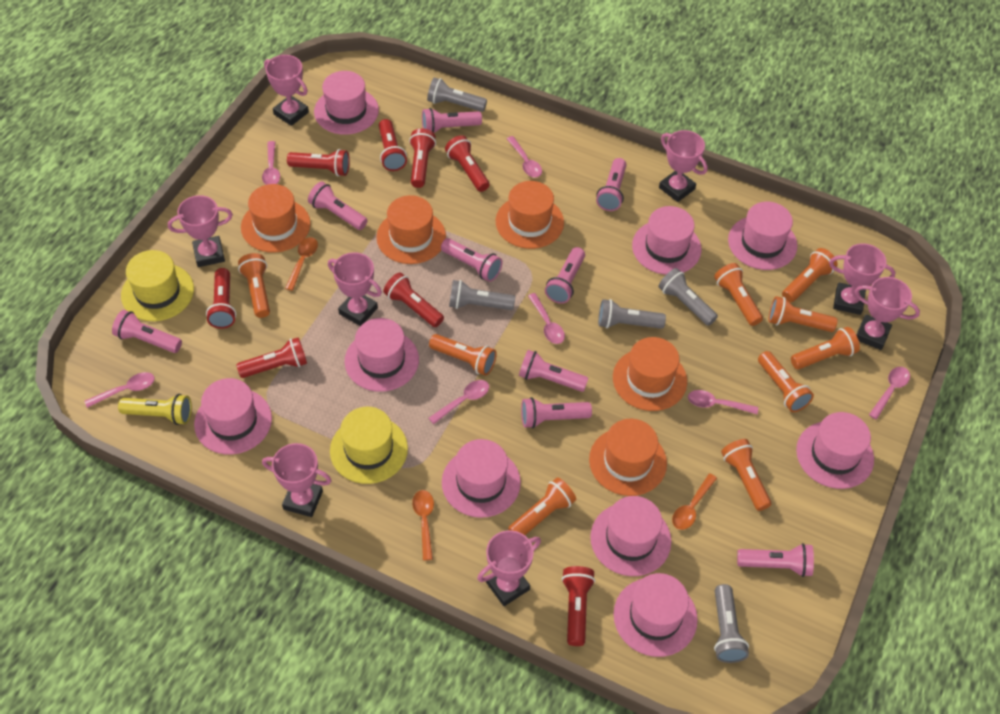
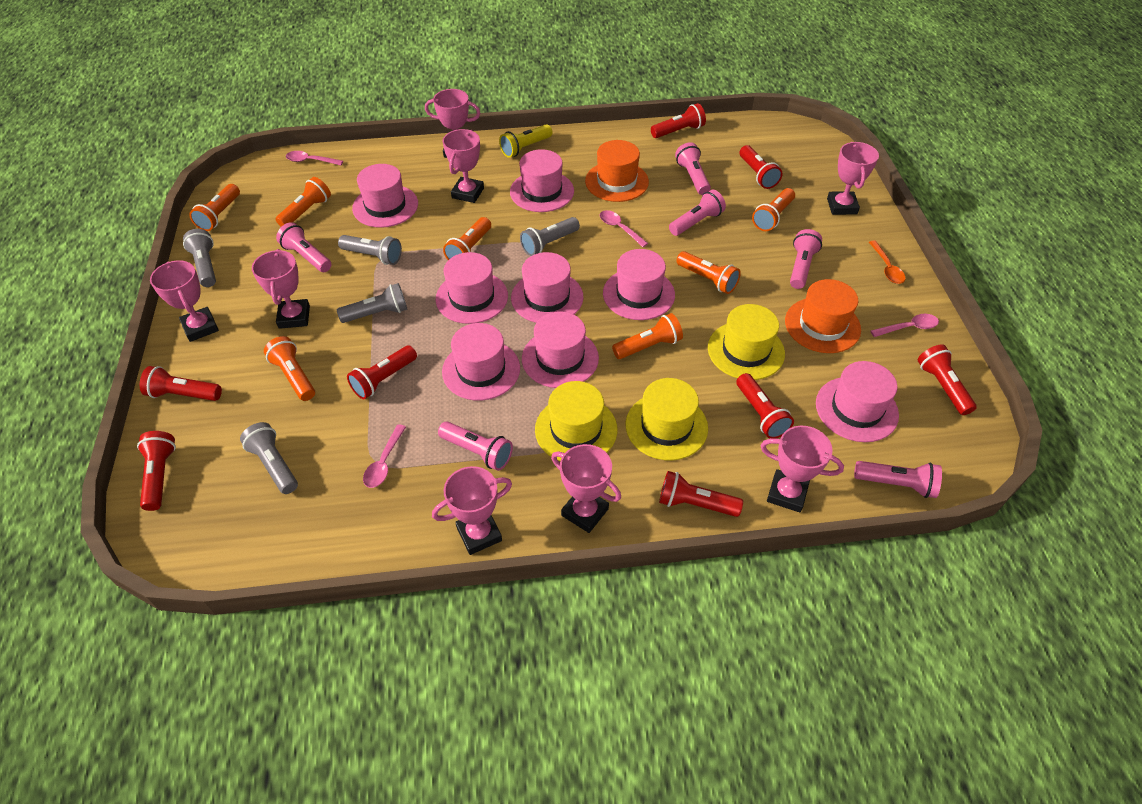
orange flashlight: [238,253,270,318] [429,334,497,376] [508,477,576,535] [714,263,763,326] [721,439,771,511] [758,351,814,412] [768,296,838,332] [782,248,837,302] [791,327,860,370] = 9 -> [189,184,240,231] [264,336,315,401] [275,177,331,227] [443,217,491,260] [612,313,683,359] [676,251,741,294] [752,188,795,231] = 7
orange hat: [241,184,311,253] [376,195,446,264] [496,181,564,249] [589,419,667,496] [613,337,687,411] = 5 -> [585,140,649,202] [785,279,861,353] = 2
orange spoon: [285,237,318,291] [412,490,434,561] [672,473,717,530] = 3 -> [869,241,906,284] = 1
pink flashlight: [112,310,182,353] [308,181,367,230] [422,108,482,133] [441,238,502,282] [519,350,588,392] [521,397,592,428] [545,247,585,304] [596,158,627,211] [737,543,814,577] = 9 -> [276,222,332,272] [438,421,513,471] [669,190,726,236] [675,142,711,195] [790,229,822,289] [854,461,942,498] = 6
pink hat: [194,378,272,455] [314,71,379,135] [345,318,419,392] [442,439,521,518] [590,496,671,576] [613,573,698,657] [632,206,702,275] [728,202,798,270] [796,412,874,489] = 9 -> [352,164,418,228] [436,252,508,324] [442,323,520,401] [510,149,574,212] [511,252,583,323] [522,311,599,388] [603,249,675,320] [816,361,899,442] = 8
pink spoon: [84,372,155,408] [262,141,280,185] [429,380,489,424] [507,136,542,178] [528,293,565,344] [688,390,758,414] [869,367,910,420] = 7 -> [286,151,343,165] [363,424,406,488] [600,210,648,247] [871,314,939,337] = 4
yellow hat: [121,250,194,321] [330,407,408,484] = 2 -> [535,381,617,461] [626,378,708,460] [708,304,785,380] = 3

